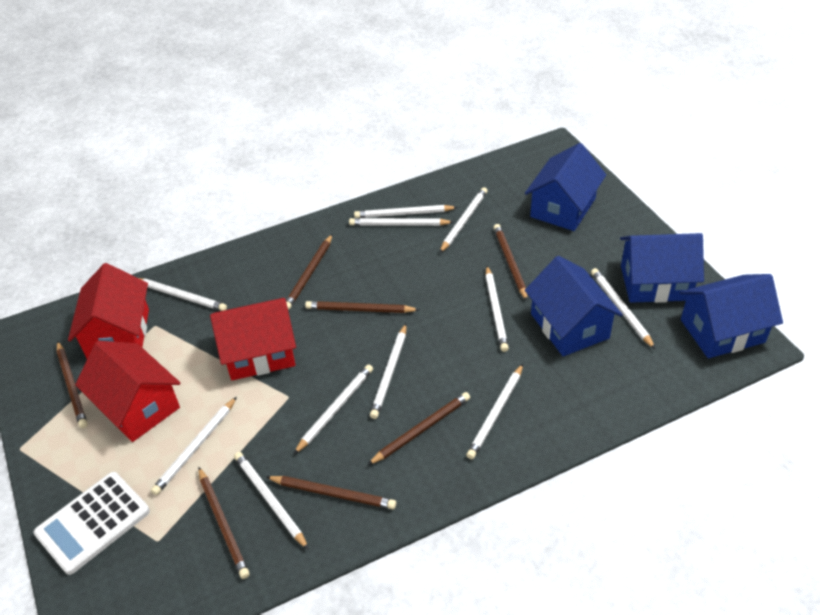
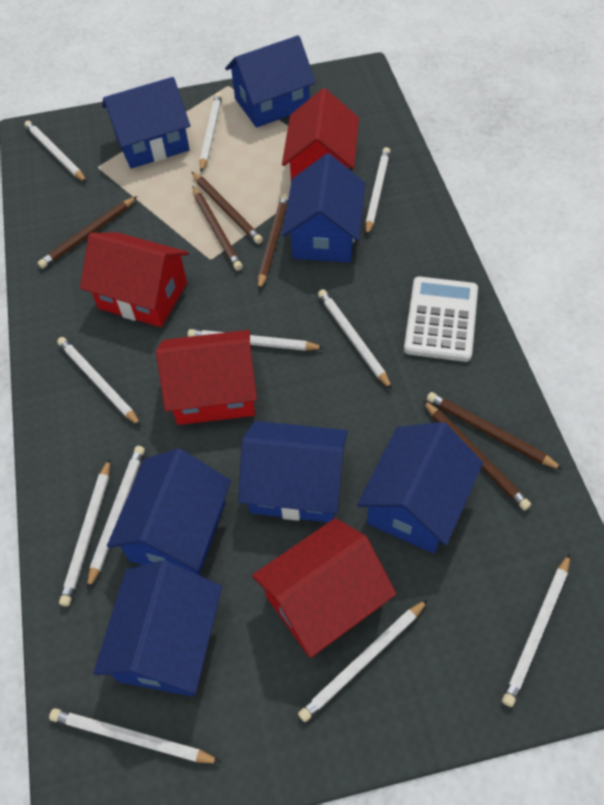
blue house: [525,143,606,231] [525,256,623,356] [620,233,704,303] [680,274,783,358] = 4 -> [93,560,222,697] [102,77,190,169] [107,448,231,575] [225,35,316,128] [238,421,348,522] [282,153,365,263] [357,422,483,554] = 7
brown pencil: [56,341,88,428] [198,467,250,579] [266,476,396,509] [286,234,333,310] [305,301,420,313] [367,392,470,465] [493,224,528,301] = 7 -> [37,196,137,269] [192,172,263,244] [193,186,243,271] [258,194,289,290] [423,400,531,510] [427,392,563,470] = 6
red house: [68,263,149,359] [75,341,180,442] [210,298,296,380] = 3 -> [80,232,189,327] [156,330,257,425] [252,518,396,658] [282,88,359,181] = 4

